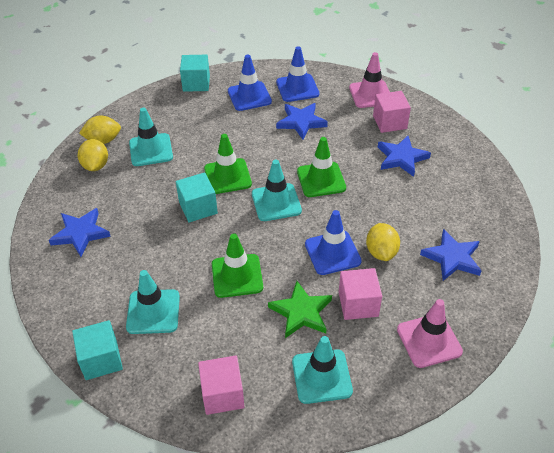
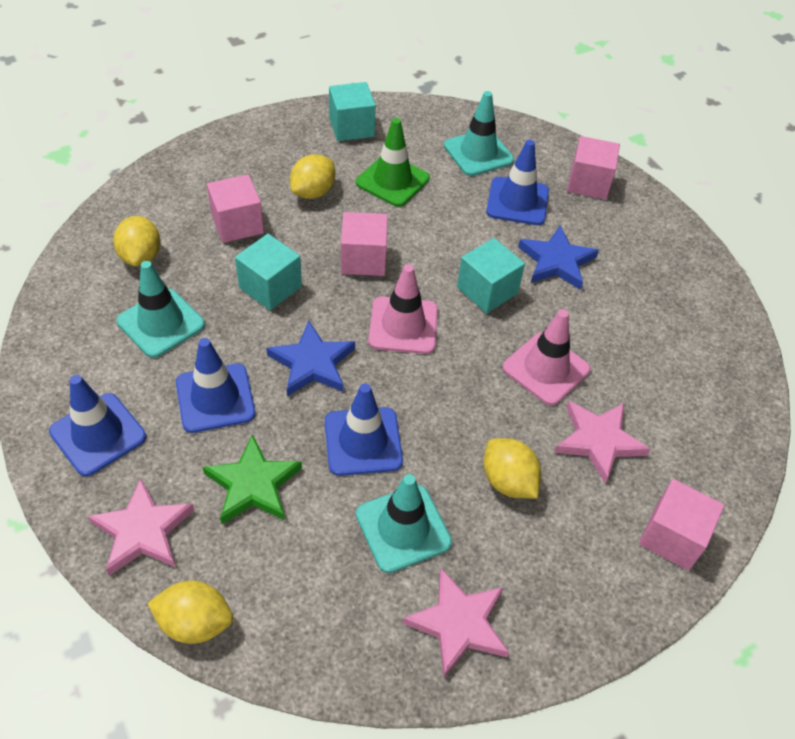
blue star: [49,208,111,257] [276,103,328,139] [378,136,431,177] [420,229,482,281] = 4 -> [266,321,355,396] [518,226,599,290] = 2
blue traffic cone: [228,54,272,111] [276,46,319,102] [305,210,362,275] = 3 -> [49,375,146,476] [176,338,255,433] [325,383,403,476] [486,140,549,225] = 4
green traffic cone: [204,134,252,194] [212,233,263,298] [297,137,346,197] = 3 -> [356,118,430,207] = 1
pink cube: [198,356,245,415] [339,268,382,320] [373,91,411,133] = 3 -> [207,174,264,243] [341,212,388,276] [567,136,620,200] [639,479,724,570] = 4
pink star: none = 0 -> [88,479,194,576] [403,568,509,677] [554,401,650,483] = 3
turquoise traffic cone: [126,270,180,334] [129,108,173,166] [252,160,302,221] [292,336,353,404] = 4 -> [117,261,205,358] [356,474,452,573] [444,91,514,176] = 3
yellow lemon: [78,139,108,171] [79,115,121,144] [366,223,400,261] = 3 -> [113,216,161,266] [148,580,233,644] [290,154,335,199] [484,438,541,499] = 4

